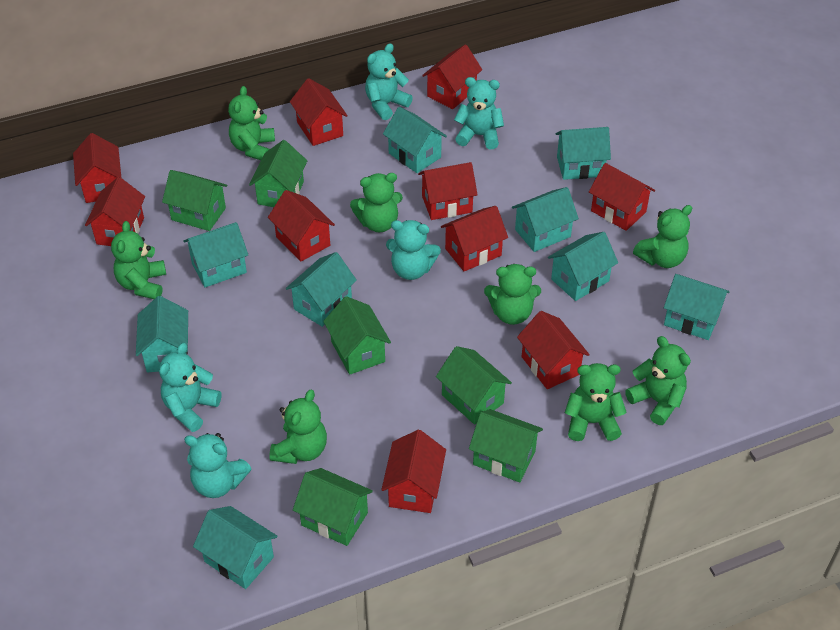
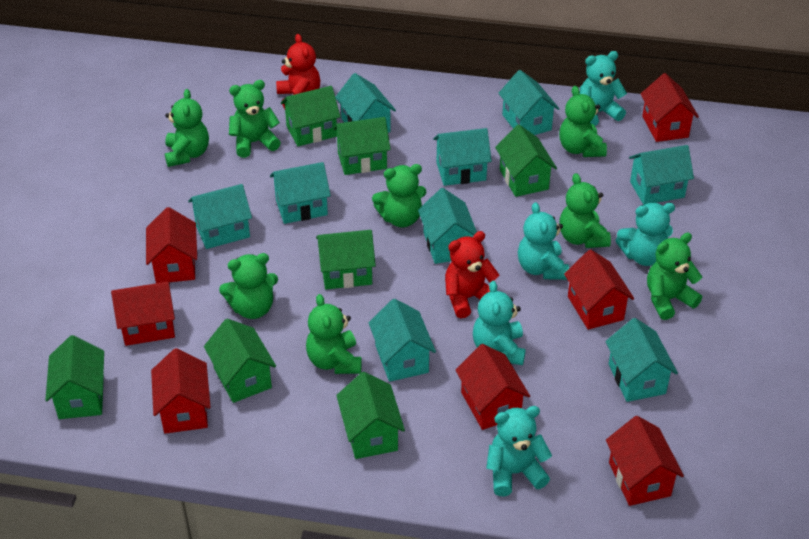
green house: [162,170,227,231] [249,140,307,207] [293,468,373,546] [323,296,391,375] [436,346,512,424] [469,409,543,482] = 6 -> [45,335,104,419] [204,319,276,403] [281,86,341,146] [316,230,376,289] [333,117,391,175] [336,372,405,459] [495,125,557,197] = 7
red house: [73,133,121,203] [85,177,145,246] [268,190,335,262] [290,78,348,146] [381,430,446,513] [418,162,478,220] [422,44,482,109] [441,206,508,271] [517,311,590,389] [589,163,655,231] = 10 -> [111,282,175,346] [146,207,197,283] [151,348,211,434] [455,344,530,430] [564,249,634,330] [606,416,684,506] [641,73,699,142] = 7
red teddy bear: none = 0 -> [276,34,321,109] [445,231,499,318] = 2

